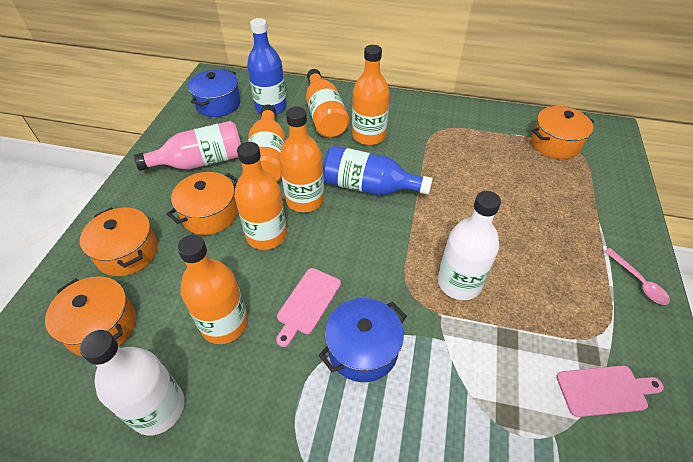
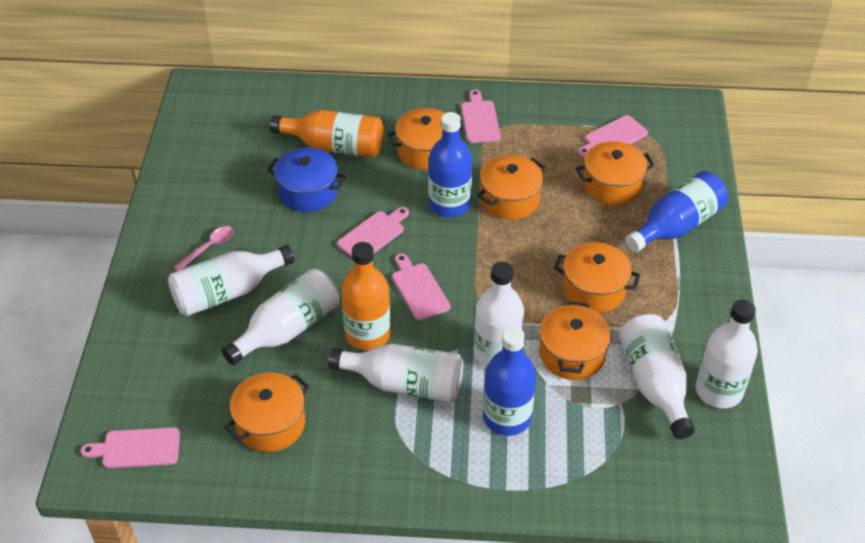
blue bottle: [247,18,287,115] [323,146,433,195] = 2 -> [428,112,472,217] [483,327,536,436] [625,171,728,252] = 3
blue pot: [188,69,241,117] [319,298,407,382] = 2 -> [267,147,346,212] = 1
orange bottle: [177,235,248,344] [234,142,287,250] [248,104,285,182] [279,107,324,212] [306,69,349,137] [352,45,390,145] = 6 -> [270,110,384,158] [341,242,391,350] = 2
orange pot: [45,276,136,357] [80,207,158,276] [167,172,238,235] [531,106,594,159] = 4 -> [225,372,310,452] [387,108,465,170] [477,155,545,220] [539,301,611,380] [554,242,641,313] [575,141,655,205] = 6
pink bottle: [134,121,241,171] = 1 -> none = 0
pink cutting board: [276,268,341,347] [556,365,664,417] = 2 -> [81,427,180,468] [337,207,409,257] [392,254,450,321] [461,90,501,143] [578,115,648,157] = 5
white bottle: [80,330,185,436] [438,191,501,300] = 2 -> [168,245,295,316] [221,269,339,365] [328,344,463,402] [474,262,524,367] [619,314,695,439] [696,299,758,409] = 6

